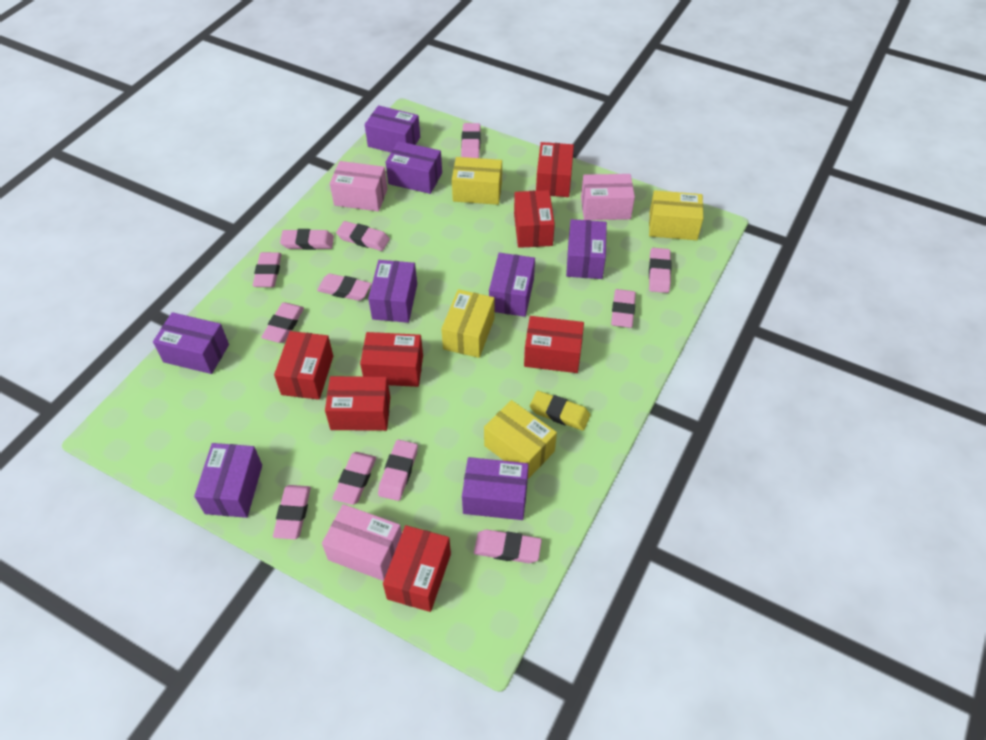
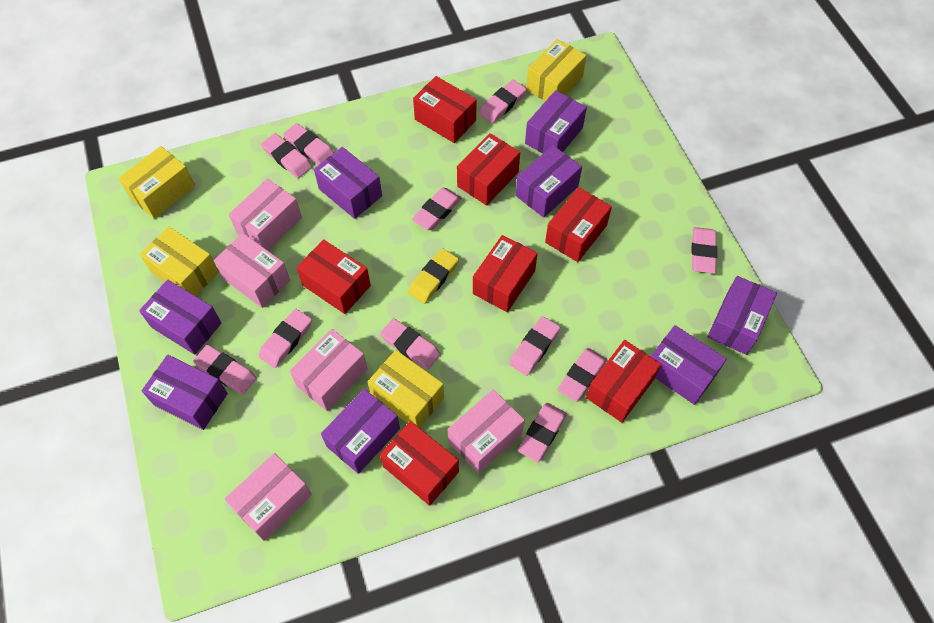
pink box: [322,504,402,581] [330,161,388,211] [581,174,635,220] = 3 -> [214,233,290,308] [224,453,312,541] [229,179,302,251] [290,329,368,411] [448,389,525,473] = 5
pink eraser: [253,252,282,287] [261,302,304,343] [273,485,311,539] [280,229,334,250] [317,273,371,301] [332,452,376,505] [336,221,390,251] [378,440,418,501] [461,123,481,158] [474,530,542,563] [611,289,636,328] [649,248,671,293] = 12 -> [193,345,257,395] [259,309,312,368] [261,133,312,178] [283,123,334,165] [380,318,441,370] [412,188,462,230] [479,80,527,124] [509,316,560,376] [518,403,567,462] [557,348,607,402] [691,227,717,274] = 11

